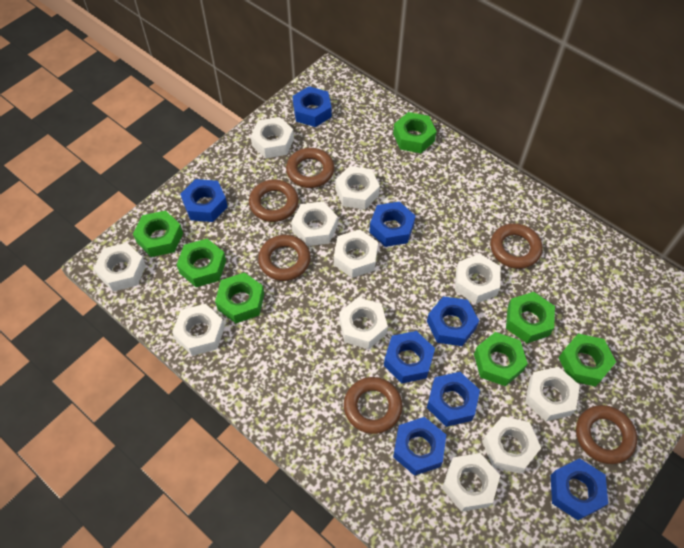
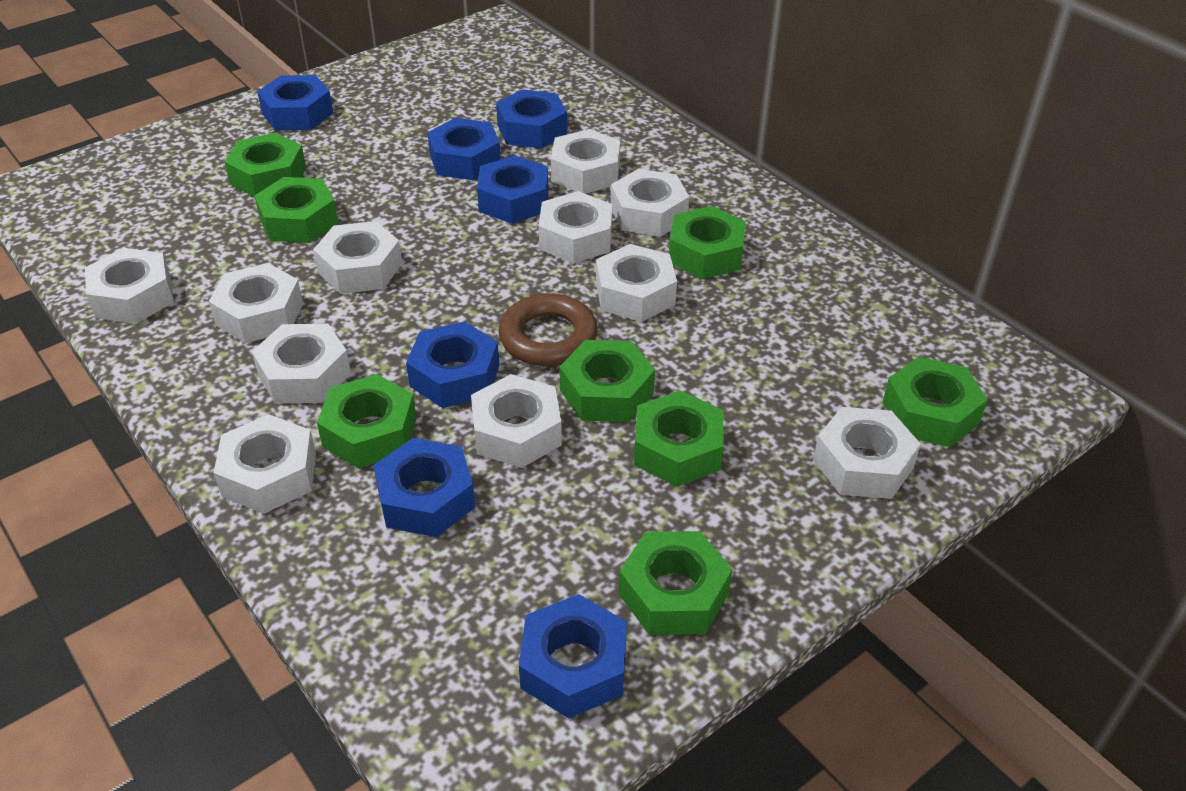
blue nut: [180,179,228,222] [292,86,332,127] [369,201,415,247] [384,331,435,383] [393,417,446,476] [427,296,479,346] [427,372,480,427] [550,458,608,520] = 8 -> [257,75,333,130] [373,438,475,537] [406,321,499,408] [427,118,501,180] [477,155,548,224] [496,89,567,149] [519,594,627,718] = 7
brown ring: [249,179,299,222] [258,235,311,281] [286,148,334,188] [344,377,402,434] [490,223,542,269] [576,405,637,464] = 6 -> [499,293,598,366] = 1
green nut: [133,211,183,257] [177,239,226,287] [215,272,264,323] [393,112,437,153] [474,332,528,386] [506,292,555,343] [559,334,616,387] = 7 -> [225,133,306,197] [255,177,338,243] [317,374,417,468] [559,340,655,422] [619,531,732,635] [634,390,724,487] [669,206,746,279] [883,357,987,447] = 8

